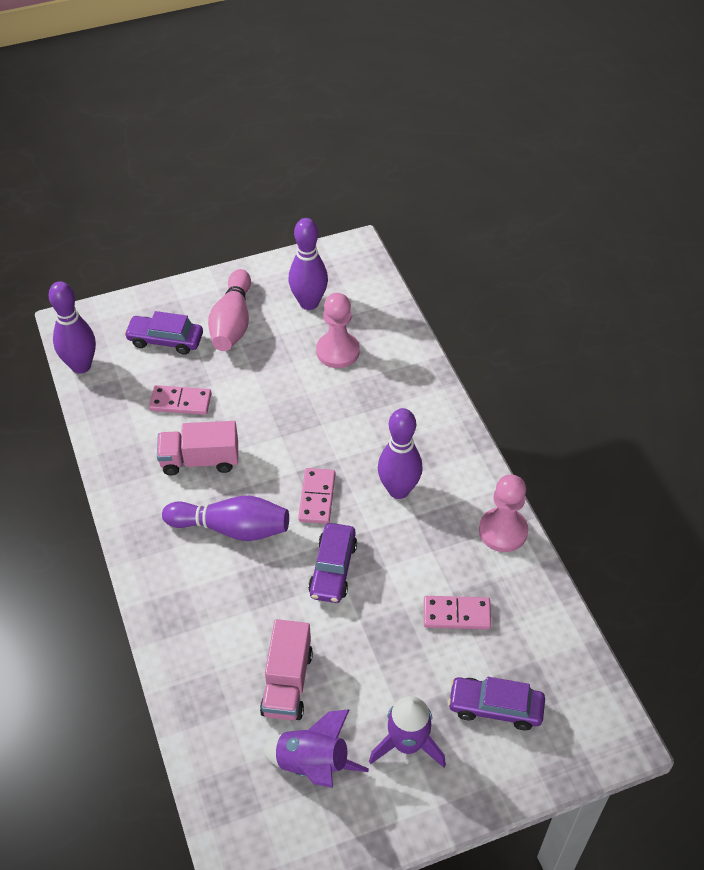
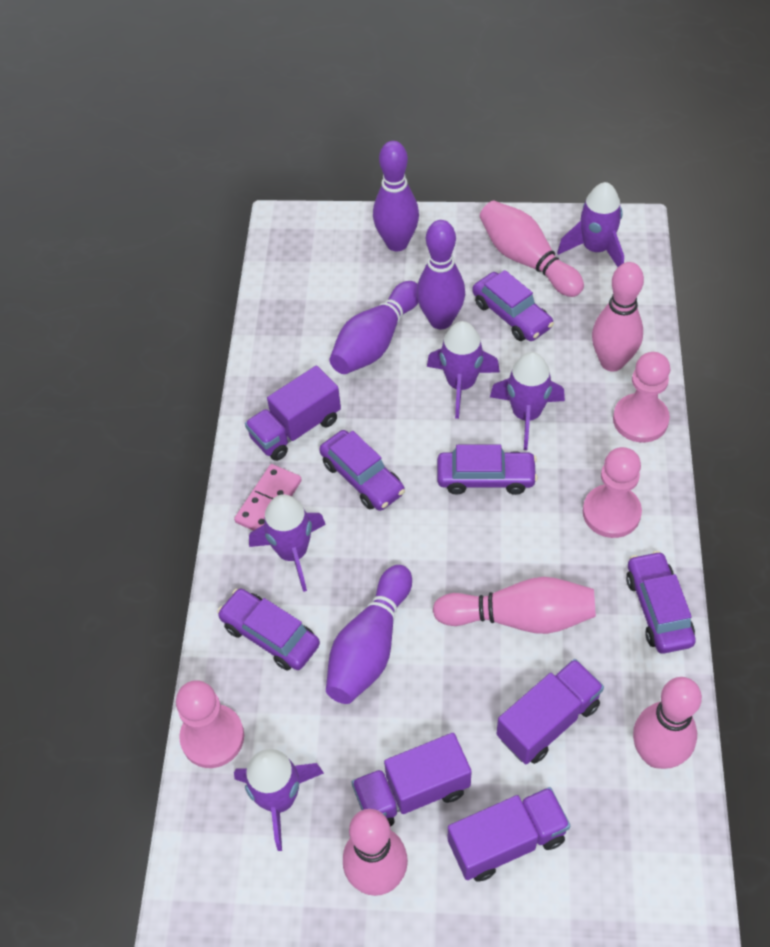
pink bowling pin: [208,269,251,351] = 1 -> [343,809,408,896] [433,577,596,634] [480,201,584,297] [592,262,644,372] [633,677,702,769] = 5
pink domino: [149,385,212,415] [298,468,335,524] [424,596,491,629] = 3 -> [234,464,302,531] = 1
pink pawn: [316,293,360,368] [479,474,528,552] = 2 -> [176,680,244,768] [583,447,642,538] [613,352,670,442] = 3
pink truck: [157,421,238,476] [260,619,313,720] = 2 -> none = 0
purple car: [124,311,203,355] [308,523,357,603] [448,677,545,730] = 3 -> [217,589,320,670] [319,430,405,511] [437,445,538,495] [472,270,554,341] [626,551,696,654] = 5
purple rocket: [261,709,369,788] [369,696,446,768] = 2 -> [234,749,324,851] [249,494,326,592] [427,321,500,419] [490,352,565,450] [557,182,624,267] = 5
purple truck: none = 0 -> [245,366,341,461] [352,733,472,827] [448,787,570,882] [497,659,604,764] = 4

